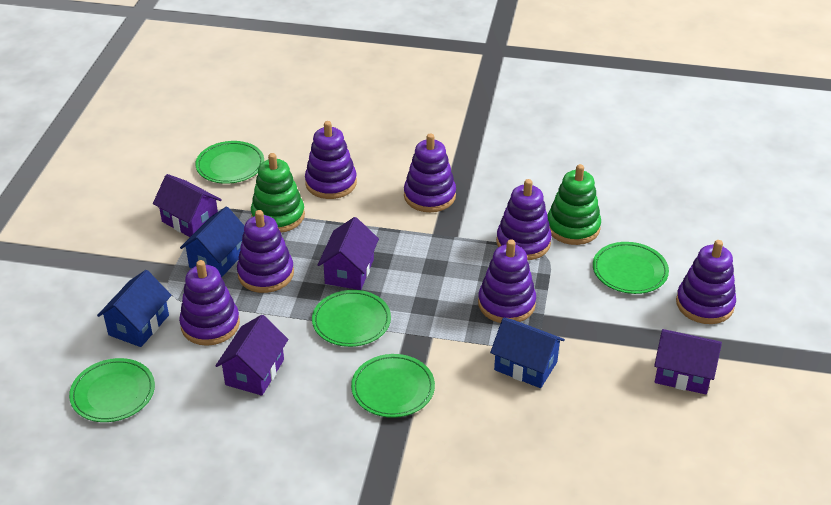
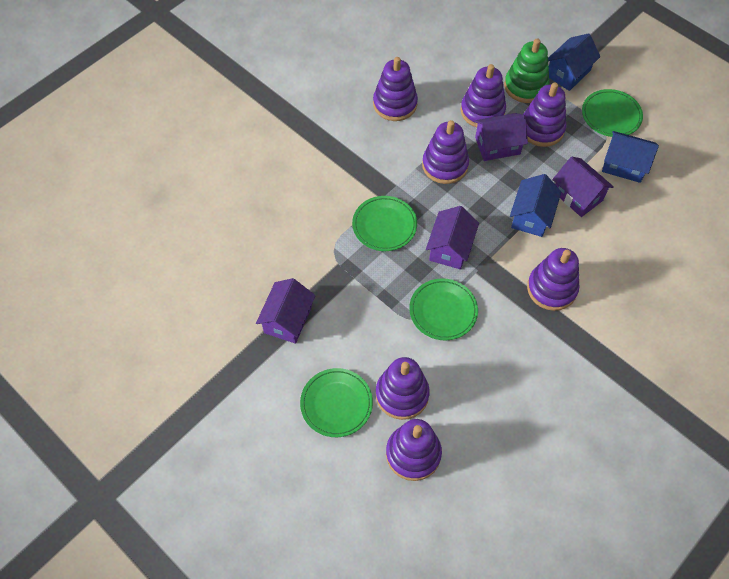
green plate: [69,358,155,422] [195,141,264,184] [312,290,391,347] [351,354,435,418] [593,242,669,294] = 5 -> [300,368,373,437] [352,196,417,251] [409,278,478,340] [582,89,643,137] = 4
green stacking toy: [251,153,305,233] [548,164,601,245] = 2 -> [504,39,549,103] = 1

